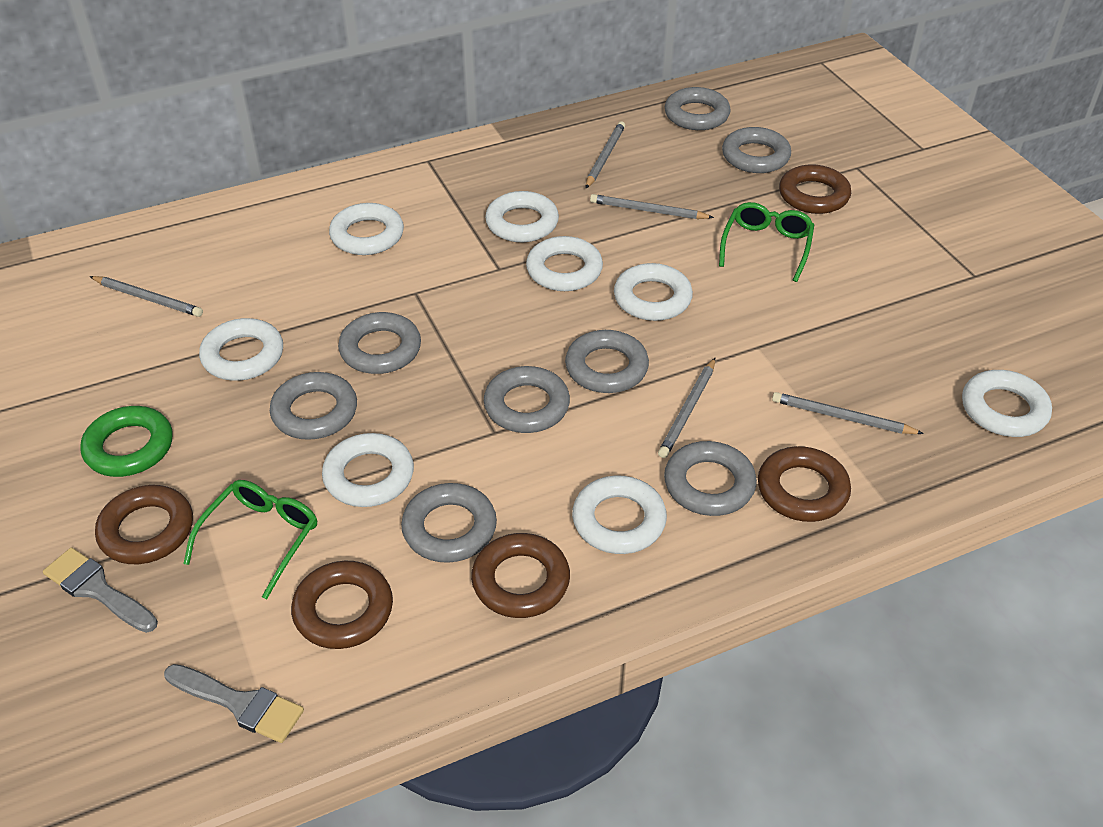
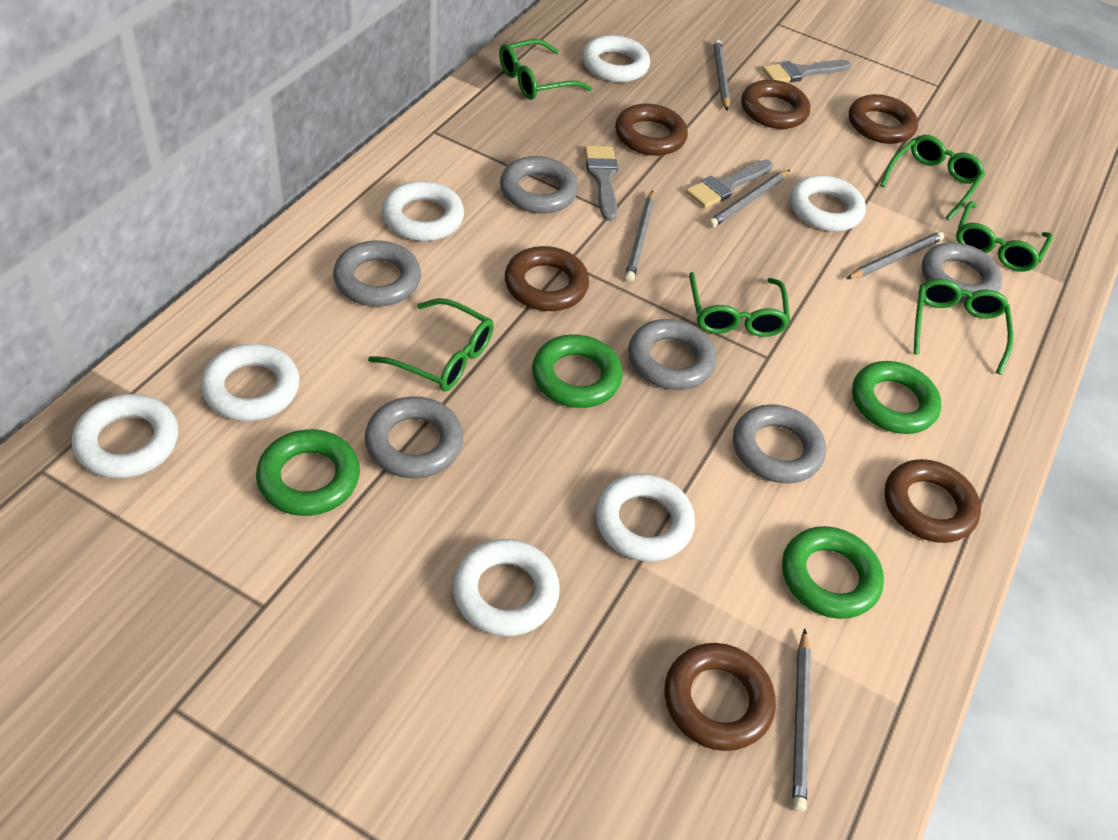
brown ring: [95,485,193,564] [291,561,393,649] [471,533,570,618] [758,446,851,522] [779,164,851,214] = 5 -> [505,246,589,311] [615,104,688,156] [665,643,776,751] [741,80,810,129] [849,94,918,144] [884,459,981,543] = 6
green glasses: [183,480,317,599] [719,202,814,282] = 2 -> [368,298,494,391] [499,39,592,100] [689,272,790,337] [880,135,985,220] [914,279,1013,375] [956,201,1053,272] = 6
green ring: [80,406,173,477] = 1 -> [256,429,360,516] [532,334,623,408] [782,526,884,619] [852,361,941,434] = 4
grey brush: [43,547,158,633] [164,664,304,743] = 2 -> [585,146,618,221] [686,160,773,208] [762,60,851,82] = 3
grey ring: [270,372,357,440] [338,312,421,374] [401,483,497,563] [484,366,570,433] [565,330,649,393] [664,441,757,516] [665,87,731,130] [722,127,791,173] = 8 -> [333,240,421,306] [365,396,463,478] [500,156,578,213] [628,319,716,390] [733,404,826,484] [922,242,1002,303] = 6
white ring: [199,318,283,381] [322,433,414,507] [329,203,404,255] [485,191,559,242] [526,236,603,291] [572,476,667,554] [614,263,693,321] [962,370,1052,437] = 8 -> [72,394,179,478] [201,344,300,421] [382,181,464,241] [452,539,560,636] [582,35,650,82] [595,473,695,562] [790,175,866,231] = 7

